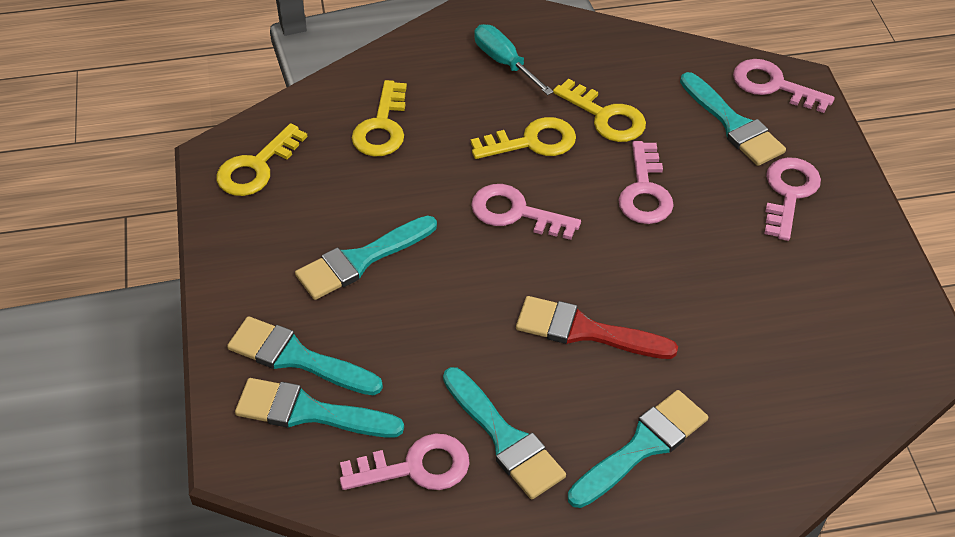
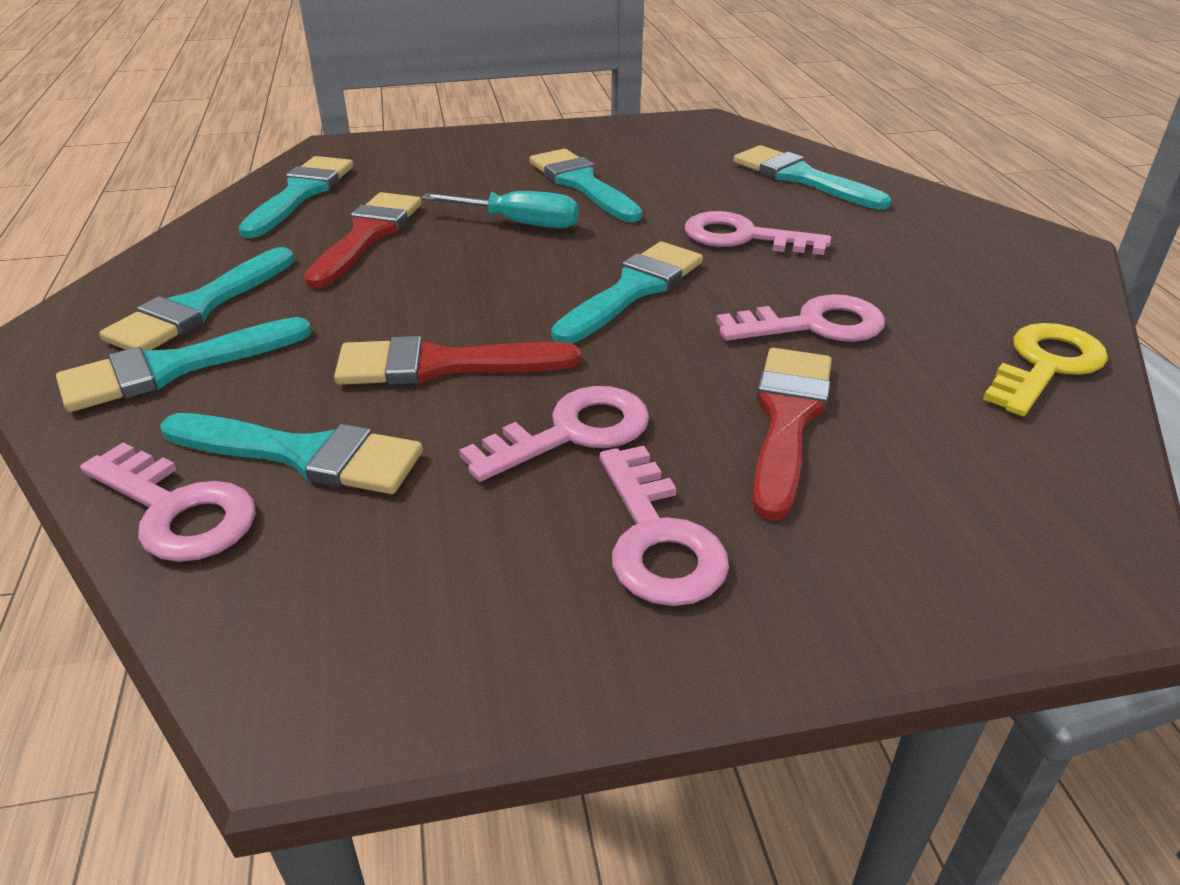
red brush: [516,296,678,359] = 1 -> [304,192,422,289] [334,336,581,385] [752,348,832,521] = 3
turquoise brush: [227,316,383,396] [235,378,404,438] [295,215,437,300] [443,367,566,499] [568,390,708,508] [680,72,786,166] = 6 -> [56,317,312,412] [100,247,294,351] [160,413,423,494] [238,156,353,238] [529,149,642,222] [551,242,703,344] [734,145,891,210] = 7
yellow key: [217,123,308,196] [352,80,407,157] [471,117,576,159] [553,79,646,142] = 4 -> [983,323,1108,416] = 1

